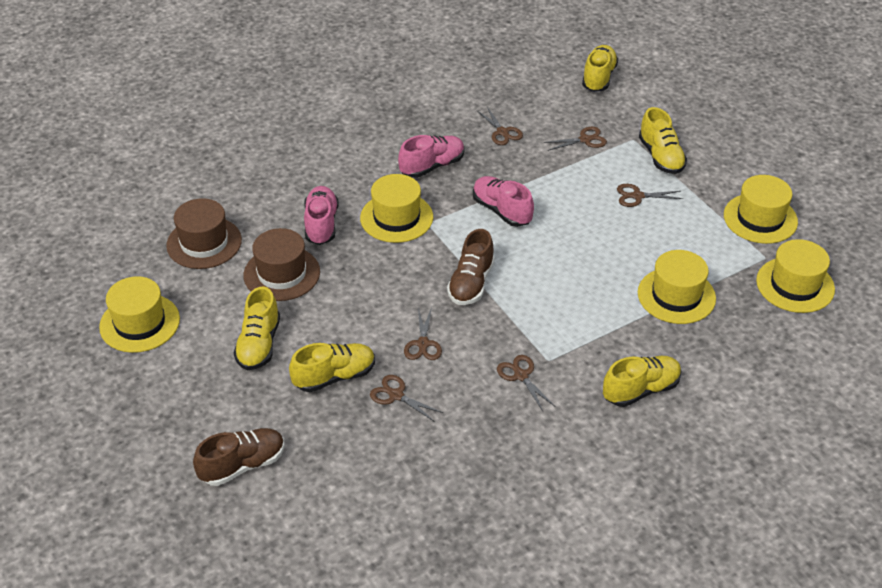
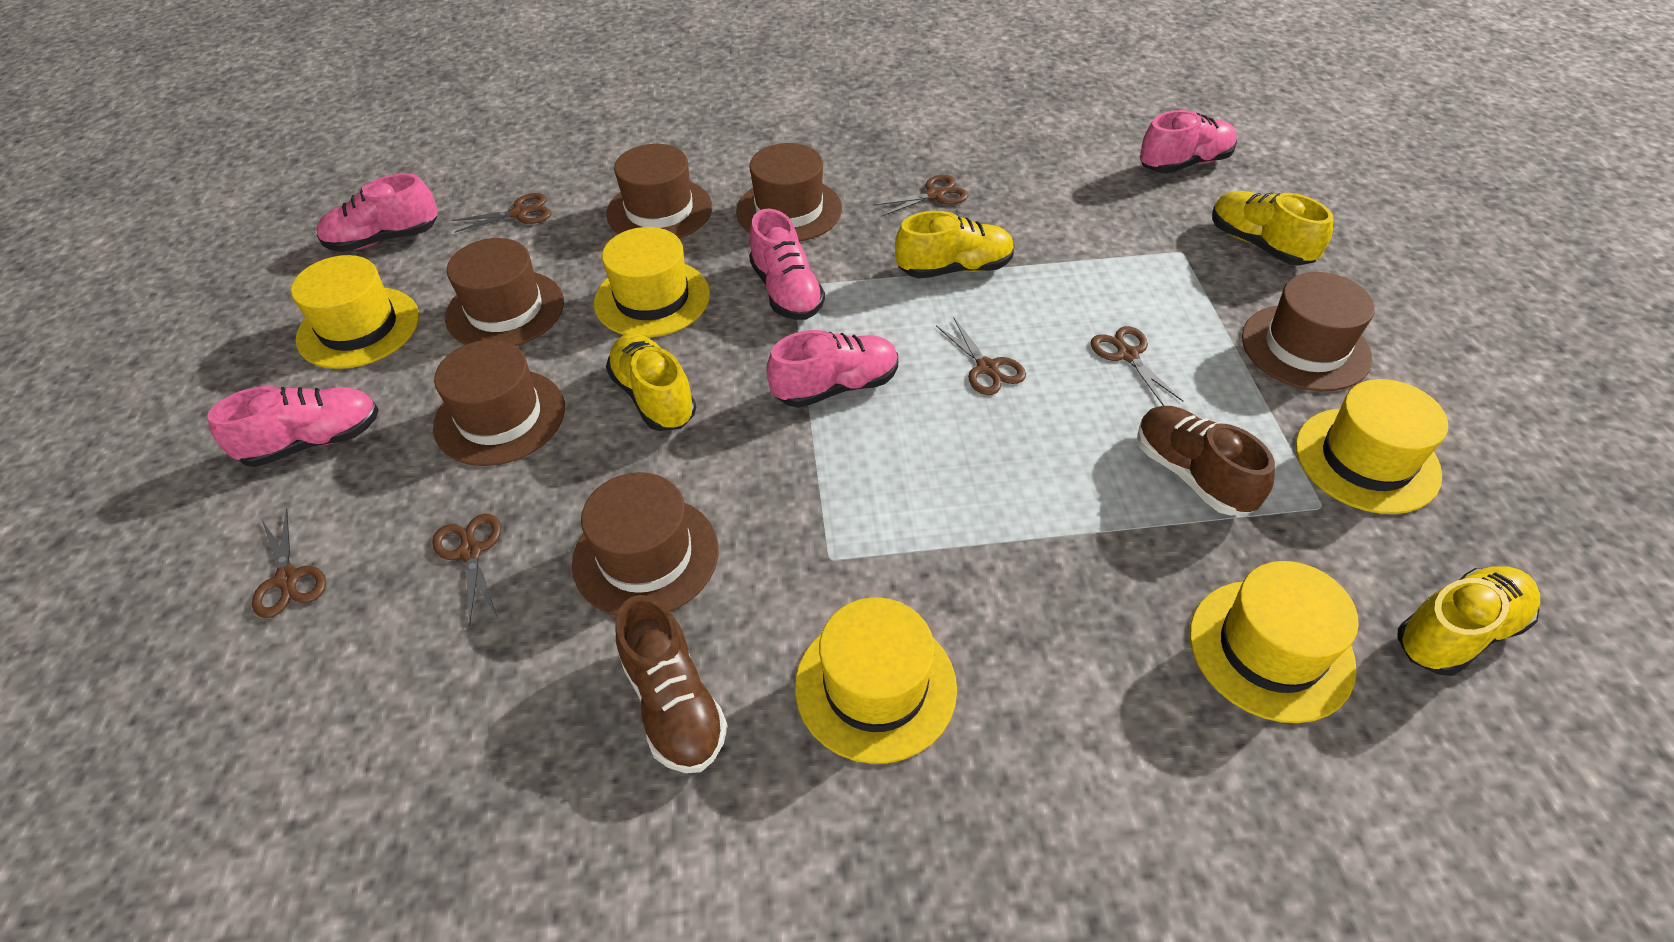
brown hat: [166,198,242,269] [243,228,320,301] = 2 -> [433,340,565,466] [445,238,564,346] [572,472,719,616] [606,144,712,239] [736,143,842,242] [1242,272,1375,391] = 6
pink shoe: [304,186,339,245] [398,135,465,178] [473,176,534,227] = 3 -> [207,386,379,467] [316,173,438,252] [749,209,825,320] [766,330,898,408] [1140,110,1237,173] = 5
yellow shoe: [234,286,280,370] [289,343,375,392] [582,45,618,92] [603,356,682,407] [639,107,687,174] = 5 -> [606,334,696,431] [895,211,1015,279] [1212,191,1334,266] [1397,566,1540,676] = 4

